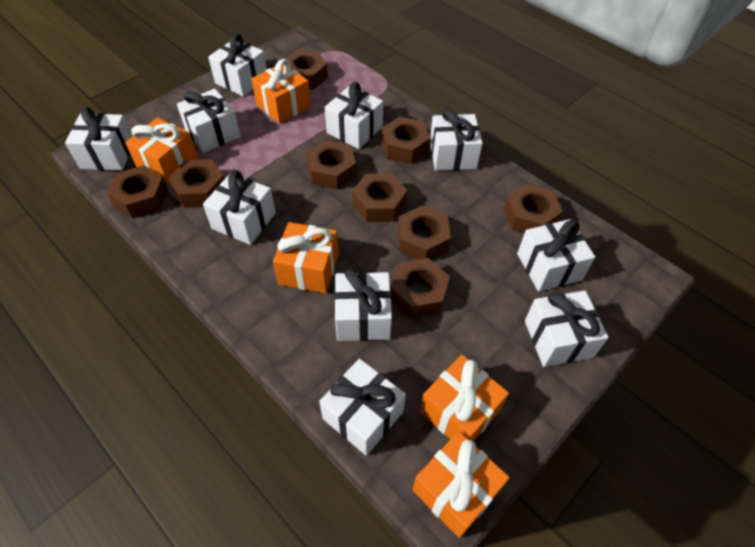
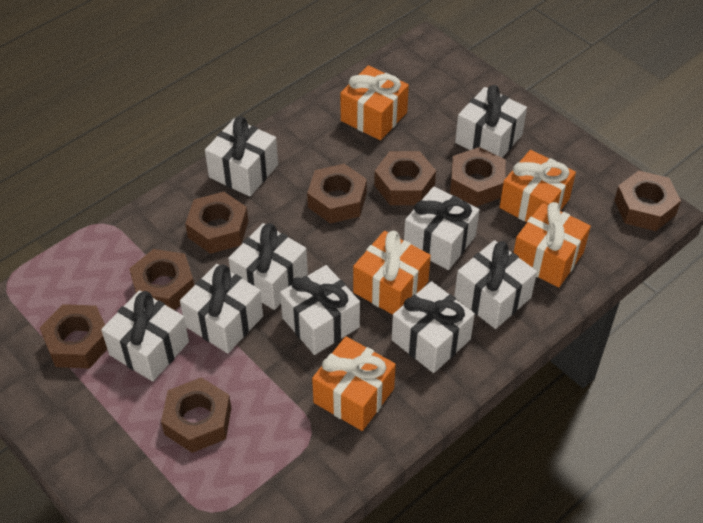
brown nut: [107,165,168,218] [168,159,224,208] [286,50,328,89] [306,140,357,190] [352,173,407,222] [381,117,431,164] [390,258,450,318] [398,206,451,260] [504,184,563,233] = 9 -> [40,304,107,369] [129,249,194,310] [161,377,231,453] [185,192,248,254] [307,164,367,224] [374,151,436,205] [450,147,506,207] [614,171,681,231] = 8
white gift: [65,107,133,170] [177,89,241,153] [203,170,276,245] [208,34,267,97] [319,359,406,456] [325,82,383,149] [334,268,392,341] [430,108,483,171] [517,219,595,292] [525,290,609,367] = 10 -> [101,290,189,382] [180,264,263,353] [205,116,278,197] [228,223,308,310] [280,265,360,355] [392,281,475,373] [404,187,480,270] [454,240,537,329] [455,85,527,158] = 9

